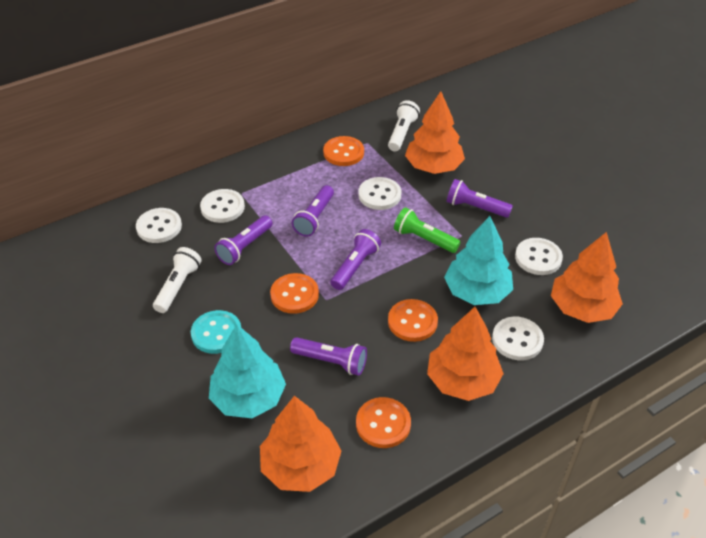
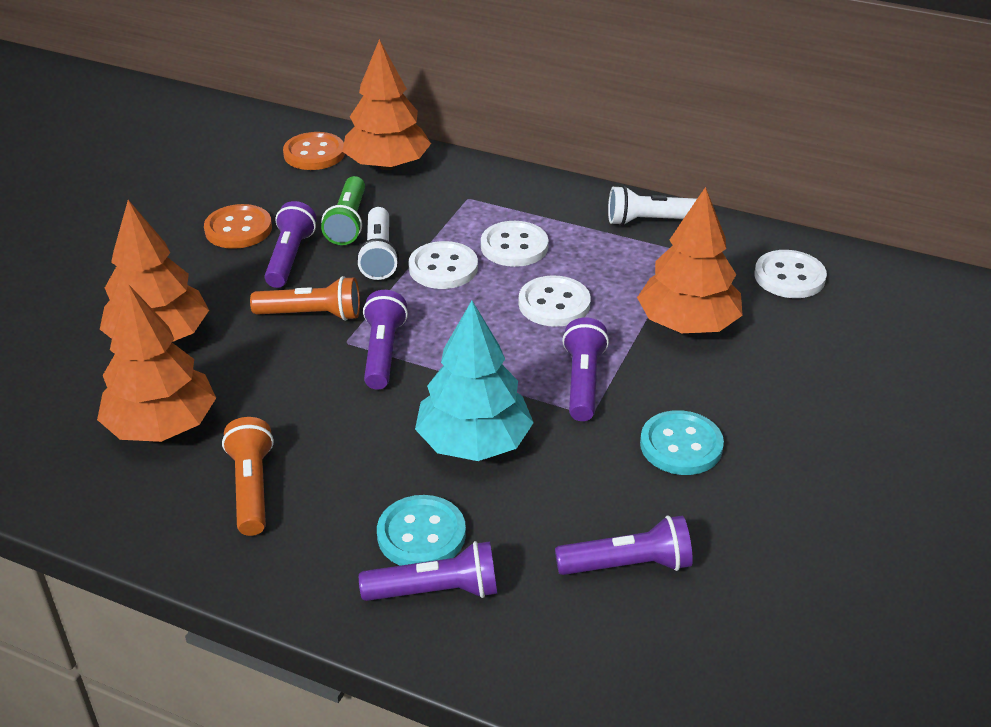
orange button: [270,273,319,314] [323,136,364,166] [356,397,411,448] [388,299,438,342] = 4 -> [204,204,272,249] [283,132,345,170] = 2
orange flashlight: none = 0 -> [222,417,274,536] [250,276,360,321] = 2
turquoise button: [191,310,241,354] = 1 -> [377,495,466,566] [640,410,724,475] = 2
turquoise tree: [209,324,286,418] [444,216,513,305] = 2 -> [415,301,534,461] = 1
white button: [136,208,182,243] [200,189,245,223] [358,177,401,210] [492,317,544,360] [515,238,563,275] = 5 -> [408,241,478,289] [481,221,549,267] [519,275,591,327] [754,250,827,298] = 4

